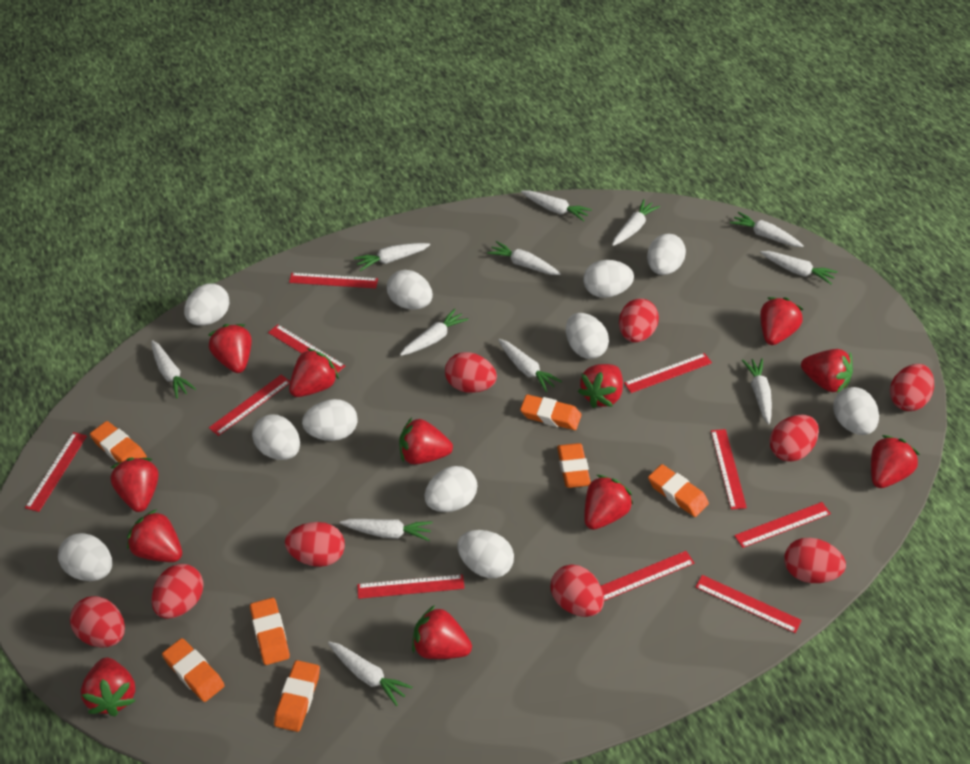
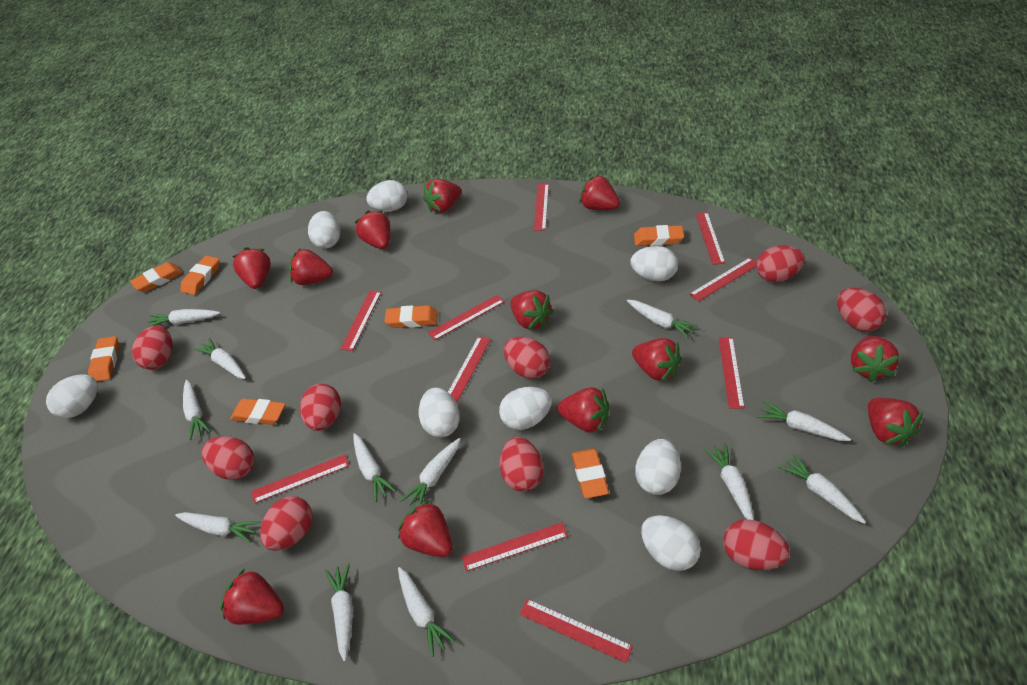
white egg: [58,533,112,581] [184,283,229,326] [252,415,300,460] [302,399,358,441] [387,270,433,309] [425,466,478,512] [457,530,514,578] [566,313,609,359] [584,260,634,298] [647,234,686,275] [833,387,879,435] = 11 -> [46,375,98,418] [308,211,340,248] [366,180,408,212] [419,388,460,438] [499,387,552,430] [630,246,678,281] [636,439,681,495] [641,515,701,571] = 8

